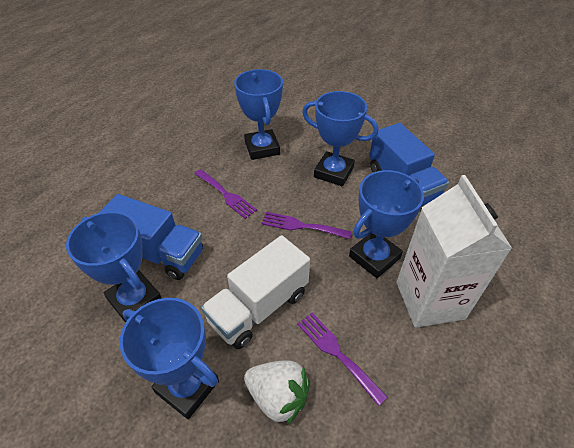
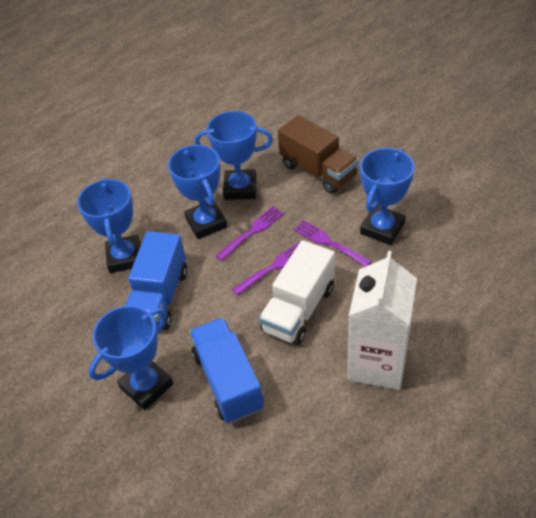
brown truck: none = 0 -> [278,115,359,194] = 1
white strawberry: [244,360,310,425] = 1 -> none = 0

